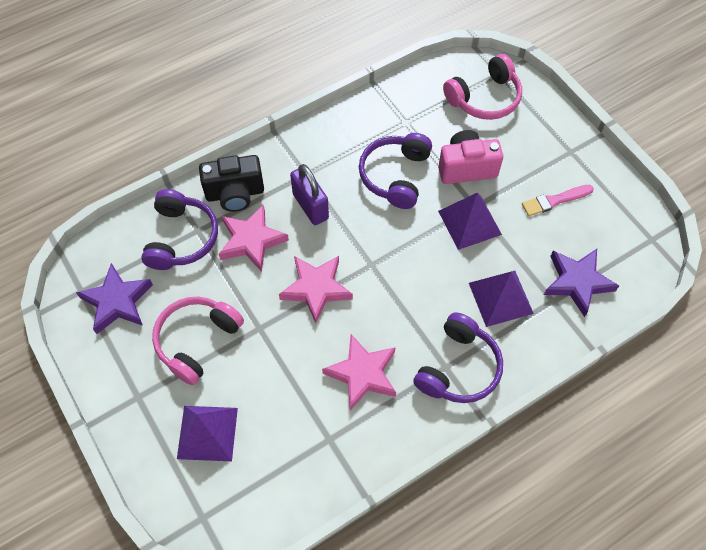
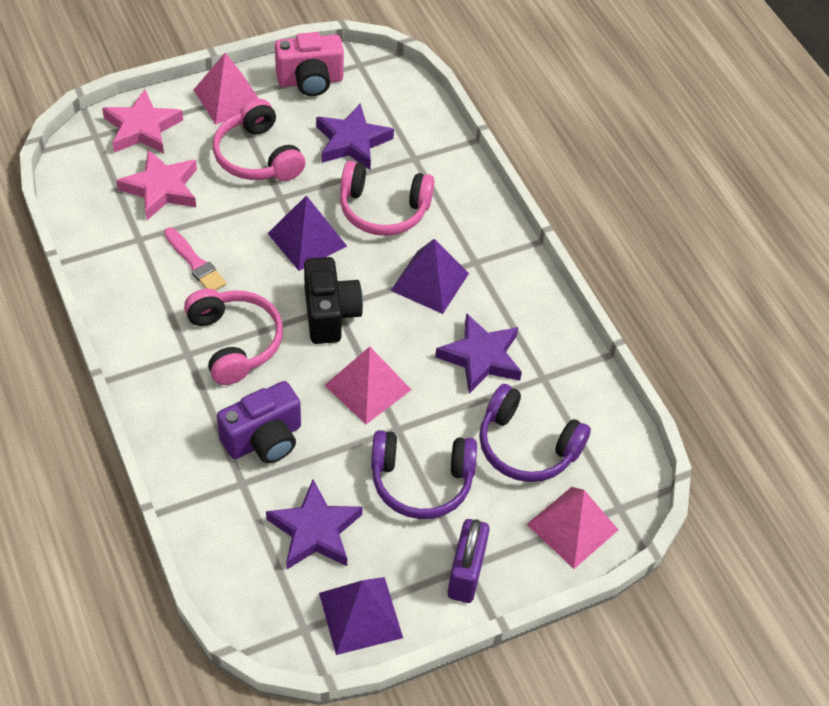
pink headphones: [152,297,244,385] [443,54,522,120] = 2 -> [184,289,283,385] [213,99,305,181] [340,161,434,236] = 3
pink pyramid: none = 0 -> [194,53,259,125] [324,346,411,424] [527,487,618,569] = 3
pink star: [219,204,289,272] [279,256,353,323] [322,334,396,410] = 3 -> [102,89,183,154] [116,150,197,220] = 2
purple camera: none = 0 -> [217,381,301,463] = 1
purple headphones: [141,189,218,270] [359,133,432,209] [413,312,503,403] = 3 -> [371,430,477,519] [479,384,591,482] = 2
purple star: [76,263,153,334] [544,249,619,317] = 2 -> [266,480,363,569] [316,103,394,170] [435,313,522,394] = 3

